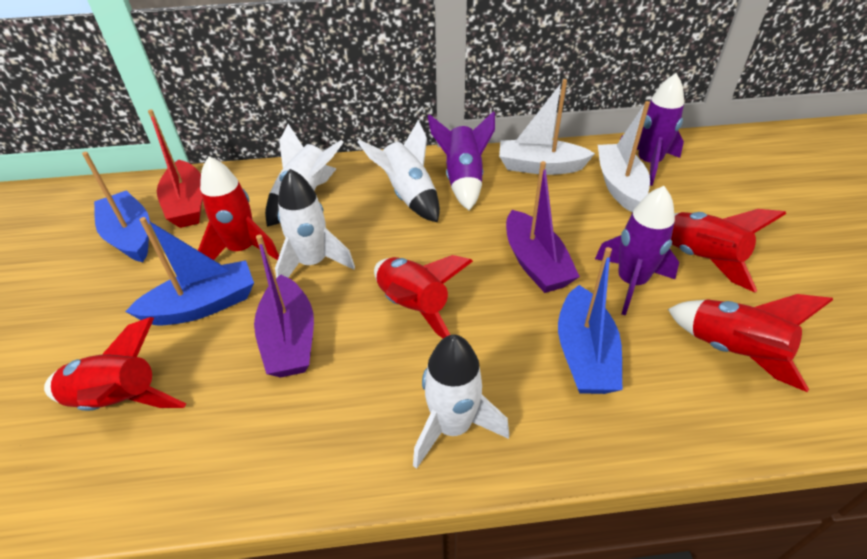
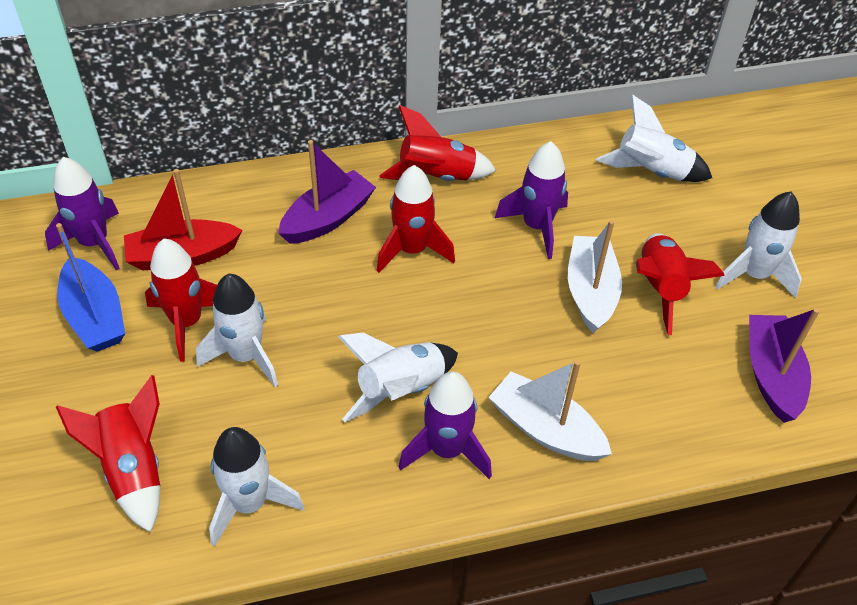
blue boat: [82,152,149,262] [125,217,254,326] [558,247,622,394] = 3 -> [56,223,125,352] = 1
white rocket: [265,124,344,227] [275,169,355,278] [358,120,440,223] [413,335,509,469] = 4 -> [196,274,278,387] [209,427,304,546] [338,333,458,422] [596,94,712,182] [715,191,802,298] = 5

